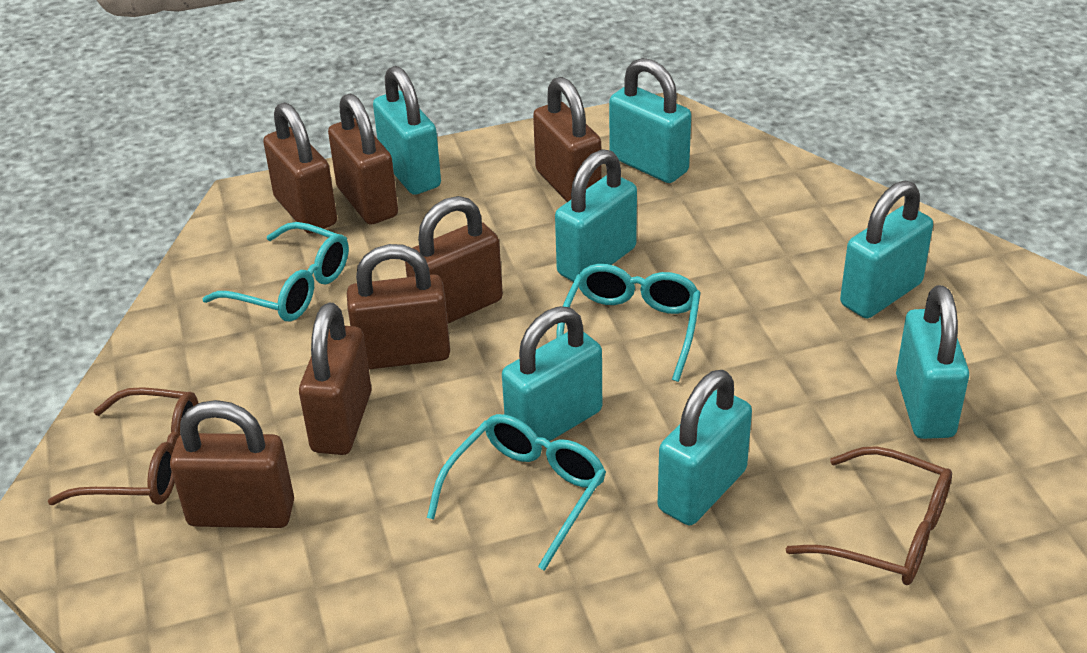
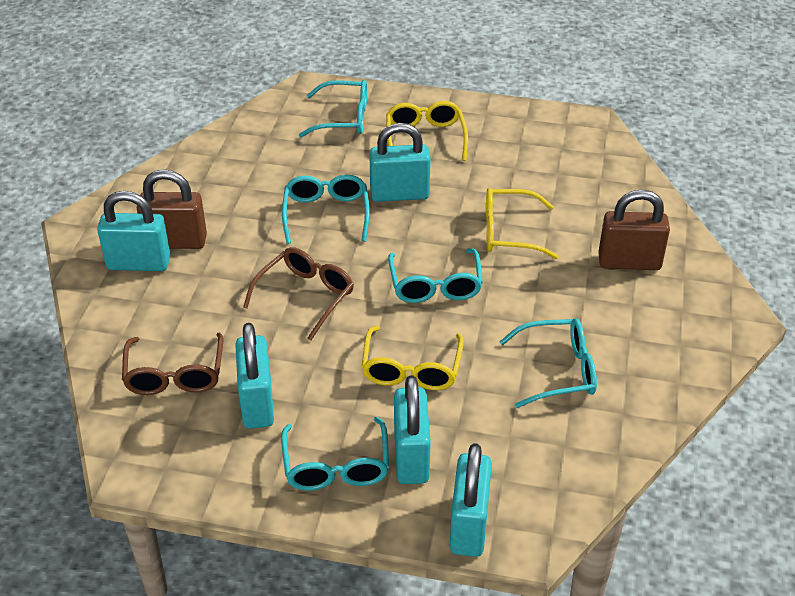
brown padlock: [170,400,294,528] [263,102,337,233] [299,303,372,455] [328,93,398,225] [347,244,450,369] [405,196,503,323] [533,77,602,202] = 7 -> [137,169,207,249] [598,190,670,270] = 2
turquoise glasses: [202,222,349,321] [427,414,606,571] [556,264,701,382] = 3 -> [281,417,389,491] [282,175,370,244] [299,80,367,137] [388,248,483,303] [499,318,597,408] = 5
turquoise padlock: [373,66,441,195] [502,306,602,446] [555,149,637,282] [609,58,691,183] [658,370,752,525] [840,181,933,318] [896,285,969,439] = 7 -> [97,191,170,271] [235,323,274,429] [369,123,431,202] [394,375,431,484] [450,443,492,557] = 5
yellow glasses: none = 0 -> [361,326,464,390] [386,101,468,161] [486,188,559,259] = 3

